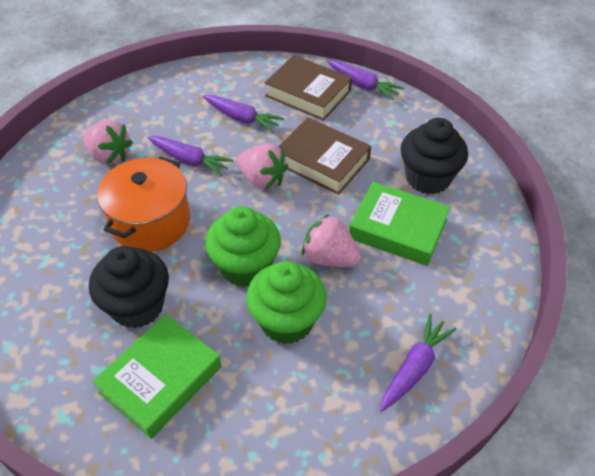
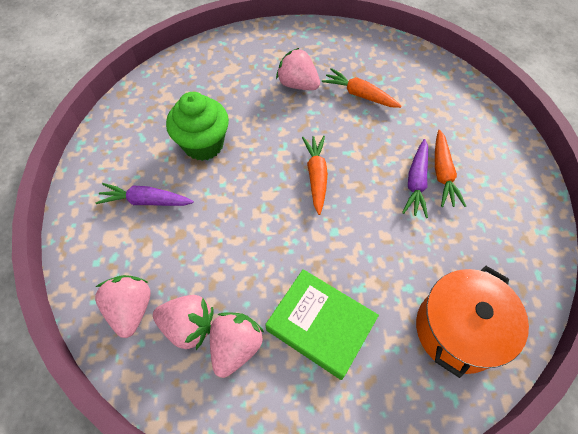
black cupcake: [89,246,169,329] [401,118,468,194] = 2 -> none = 0
brown book: [265,55,352,121] [278,117,371,195] = 2 -> none = 0
green book: [92,314,221,439] [349,182,450,266] = 2 -> [265,269,379,380] = 1
green cupcake: [205,206,281,287] [246,261,327,344] = 2 -> [166,92,229,161] = 1
orange carrot: none = 0 -> [302,136,328,215] [322,68,401,108] [435,130,466,207] = 3
pink strawberry: [83,120,133,165] [237,143,288,190] [302,214,361,267] = 3 -> [95,275,151,338] [153,295,214,350] [210,313,264,378] [276,48,320,90] = 4
purple carrot: [147,136,234,177] [203,95,284,133] [327,60,404,100] [380,314,457,412] = 4 -> [96,183,194,206] [402,139,428,218] = 2

